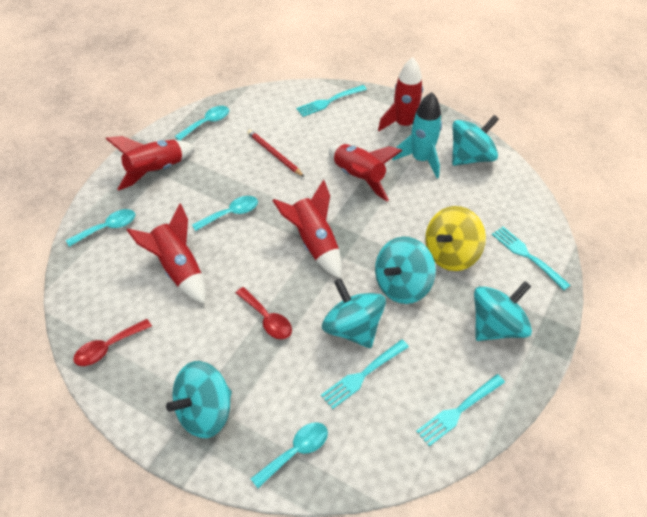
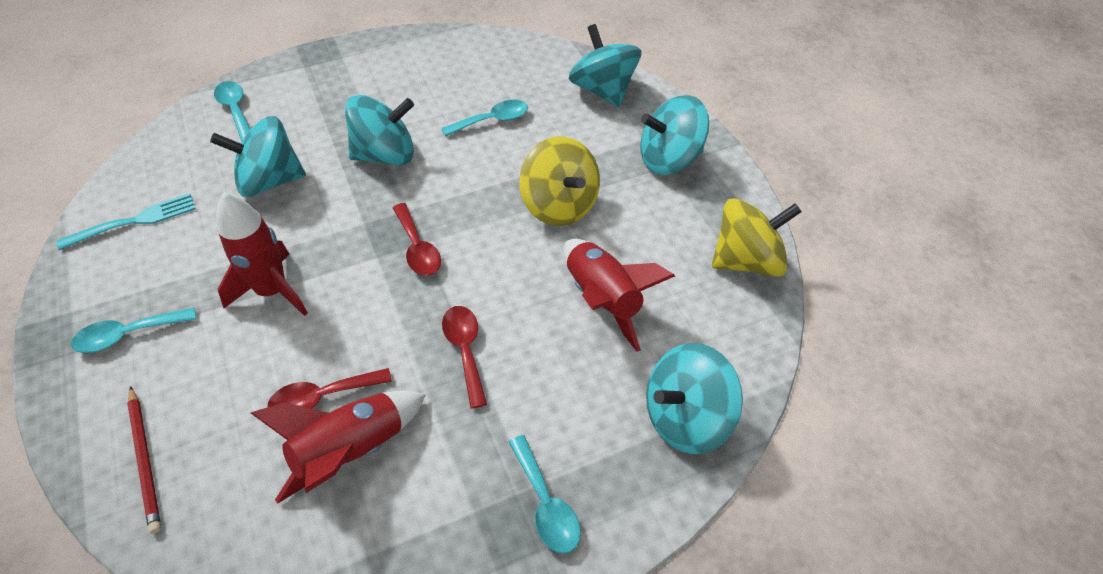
red rocket: [106,136,195,190] [127,204,206,304] [272,180,342,279] [329,144,402,201] [378,57,423,131] = 5 -> [217,193,308,316] [251,390,425,504] [564,239,675,352] = 3
red spoon: [73,319,152,366] [236,287,292,339] = 2 -> [267,368,392,409] [393,203,441,276] [442,306,487,408] = 3
turquoise fork: [296,85,367,117] [321,339,409,409] [416,374,505,447] [492,226,570,290] = 4 -> [56,193,196,250] = 1
turquoise rocket: [392,92,442,178] = 1 -> none = 0
yellow spinning top: [425,206,486,271] = 1 -> [519,137,600,226] [712,198,802,277] = 2

